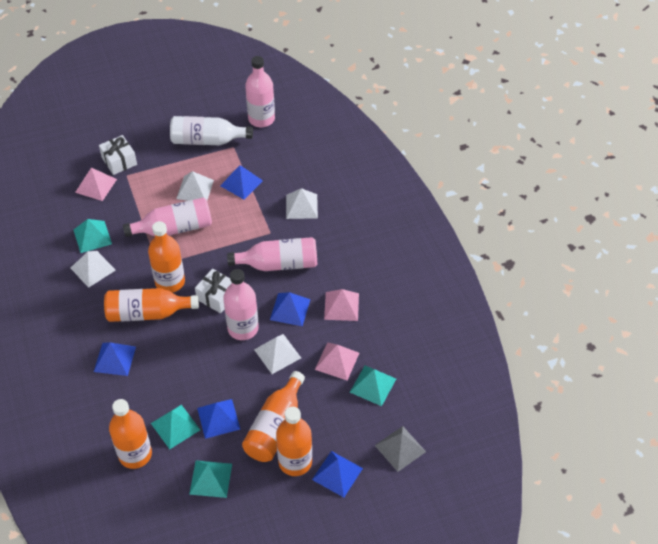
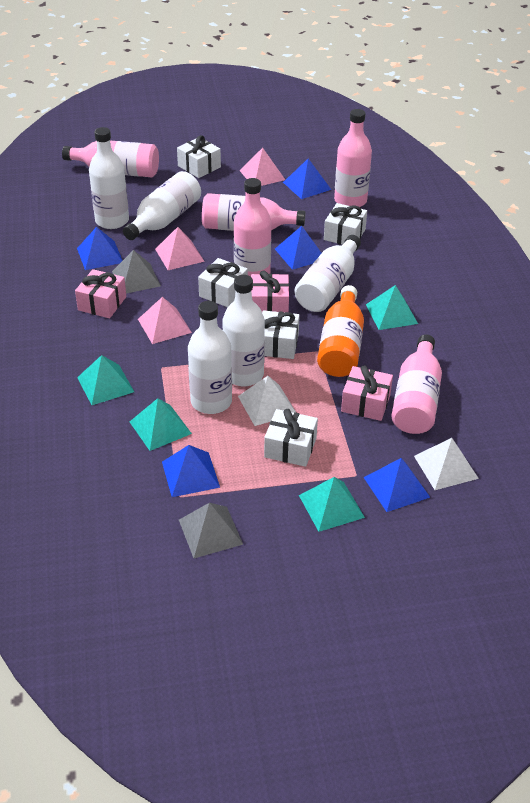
grey pyramid: [374,426,426,472] = 1 -> [112,250,161,294] [179,503,243,558] = 2
orange bottle: [104,288,199,322] [109,399,152,469] [148,221,185,293] [242,371,305,462] [276,407,312,476] = 5 -> [317,285,364,377] = 1
pink bottle: [123,198,212,237] [223,269,259,340] [227,237,317,271] [245,56,275,127] = 4 -> [62,141,159,177] [202,193,306,231] [234,178,271,277] [334,109,372,207] [391,334,442,434] = 5
pink gift: none = 0 -> [75,269,126,318] [251,271,289,313] [341,365,393,421] = 3
white bottle: [170,116,253,145] = 1 -> [89,127,129,229] [123,171,201,240] [188,301,232,414] [222,275,265,386] [295,235,361,312] = 5
white gift: [99,135,137,175] [195,269,232,313] = 2 -> [177,135,221,178] [198,258,248,307] [262,310,300,359] [264,409,318,467] [324,203,367,245] = 5
white pyramid: [71,251,116,288] [176,171,214,201] [254,334,301,374] [286,188,318,219] = 4 -> [238,376,296,426] [414,438,479,490] = 2

